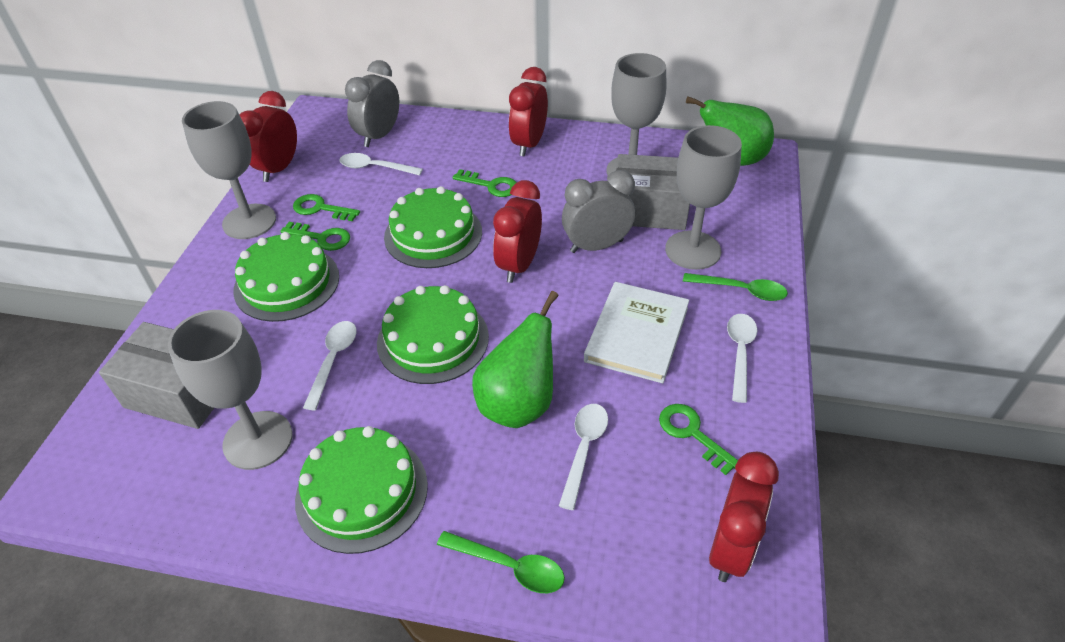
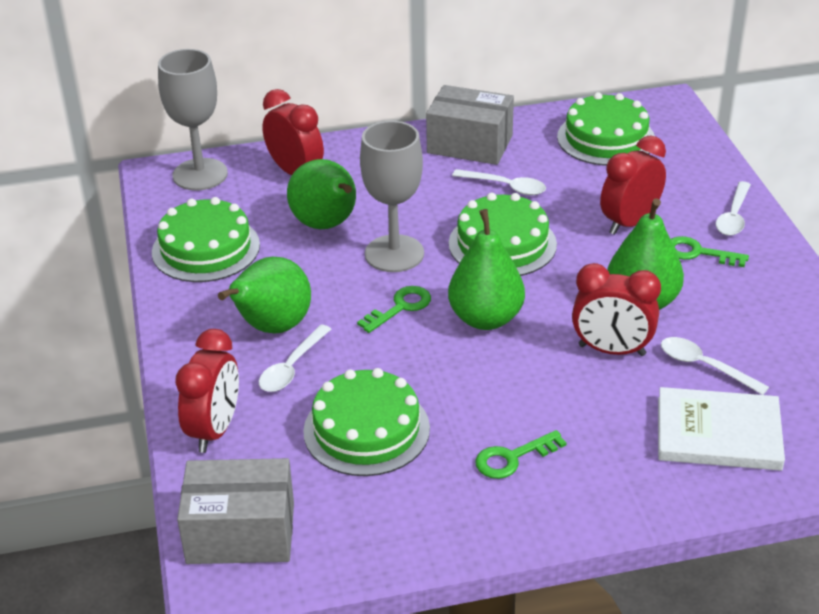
green key: [280,222,350,251] [293,194,360,221] [452,169,517,197] [659,404,738,475] = 4 -> [357,286,431,333] [475,430,567,479] [671,236,749,267] = 3
green pear: [472,291,559,428] [686,96,774,166] = 2 -> [218,257,311,334] [287,159,356,229] [448,209,525,330] [608,198,684,310] = 4
green spoon: [437,531,565,593] [683,273,788,301] = 2 -> none = 0
grey clock: [345,60,399,147] [562,170,635,253] = 2 -> none = 0
grey goblet: [168,310,293,470] [182,101,276,239] [607,53,666,176] [665,125,742,270] = 4 -> [158,49,228,191] [360,121,424,272] = 2

